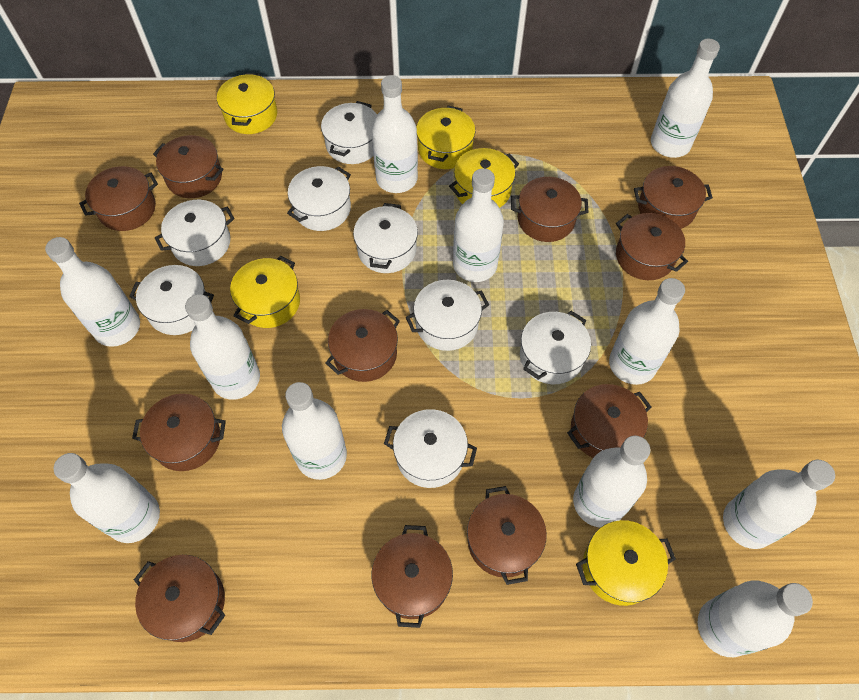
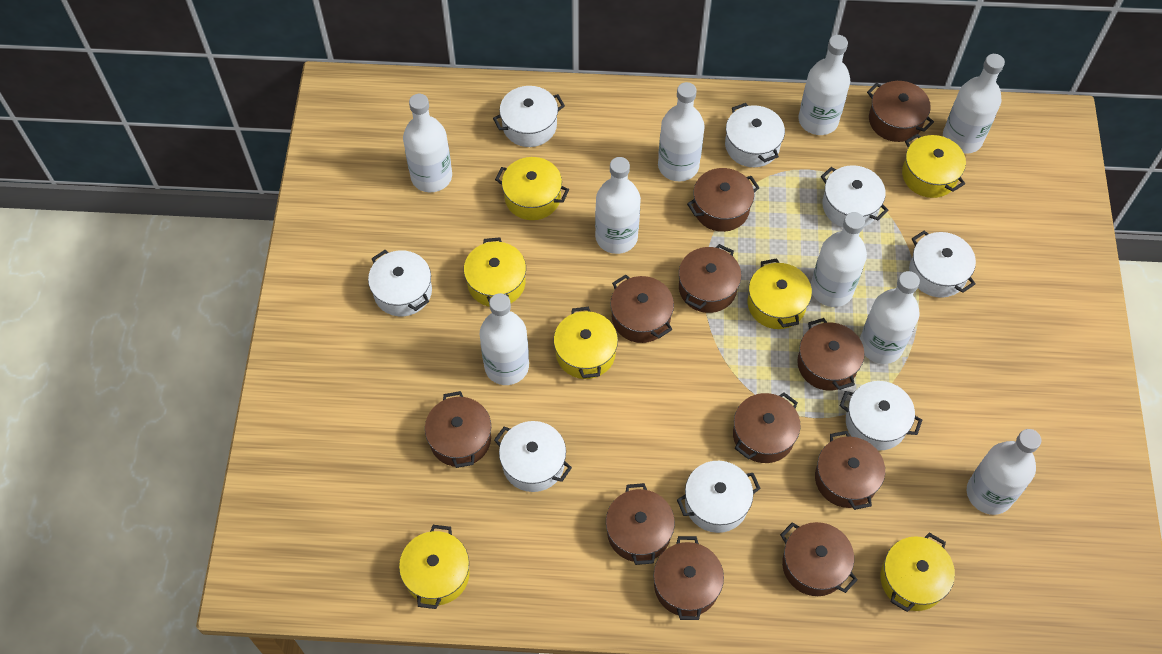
white bottle: [45,237,140,347] [54,453,160,543] [185,294,260,400] [282,382,347,480] [371,75,418,193] [453,168,504,282] [573,436,650,528] [609,278,685,385] [651,39,720,158] [697,580,813,657] [723,460,835,549] = 11 -> [403,94,452,193] [480,293,529,385] [595,157,641,254] [658,82,705,182] [798,35,850,135] [811,212,867,307] [860,271,920,364] [943,54,1005,154] [967,429,1041,515] = 9
yellow pot: [217,73,277,134] [230,256,300,328] [417,106,475,169] [449,148,519,208] [576,520,676,606] = 5 -> [399,525,470,609] [464,237,526,307] [495,157,569,220] [554,307,618,379] [748,258,812,329] [881,533,955,612] [902,134,966,198] = 7

